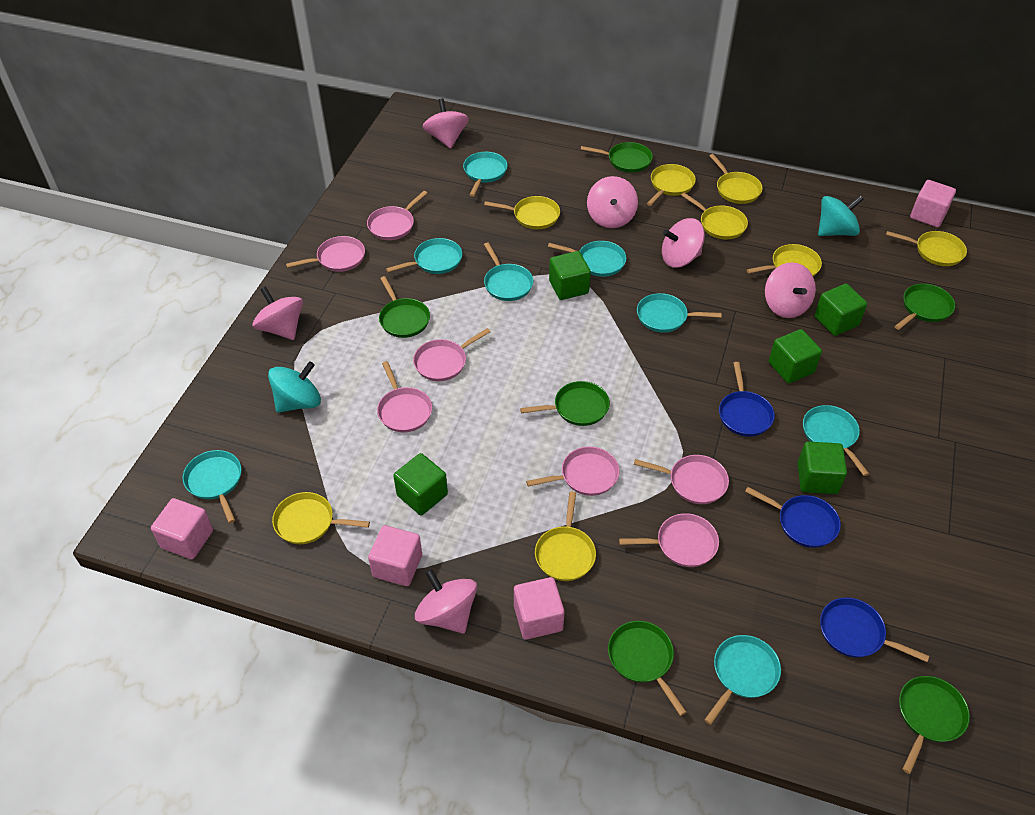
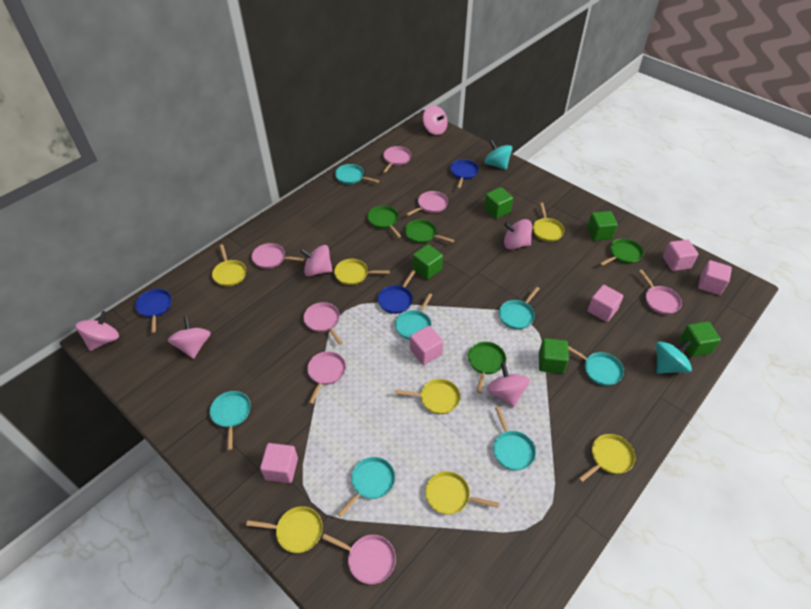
green pan: [379,276,430,338] [520,381,610,426] [581,142,653,173] [608,621,686,716] [895,284,955,330] [899,676,970,774] = 6 -> [368,206,401,238] [405,219,454,243] [468,342,506,393] [600,239,644,266] = 4
pink cube: [151,498,213,559] [368,525,422,586] [514,577,565,640] [910,180,956,227] = 4 -> [260,443,298,483] [410,326,443,365] [588,285,623,322] [663,240,698,271] [698,260,732,295] = 5
turquoise pan: [183,450,241,523] [386,238,462,274] [463,152,508,197] [484,242,533,301] [548,241,626,277] [637,293,722,333] [705,635,781,725] [803,405,869,476] = 8 -> [210,391,251,450] [335,164,379,184] [337,457,395,517] [395,293,432,340] [493,407,536,470] [499,287,540,329] [568,346,624,386] = 7
yellow pan: [272,492,370,544] [484,196,560,229] [535,492,596,581] [647,164,696,206] [681,193,748,239] [709,154,763,204] [747,244,822,277] [886,231,967,266] = 8 -> [212,244,246,286] [246,506,323,553] [334,259,390,285] [395,379,460,414] [425,471,499,514] [533,203,565,242] [579,434,636,482] = 7

